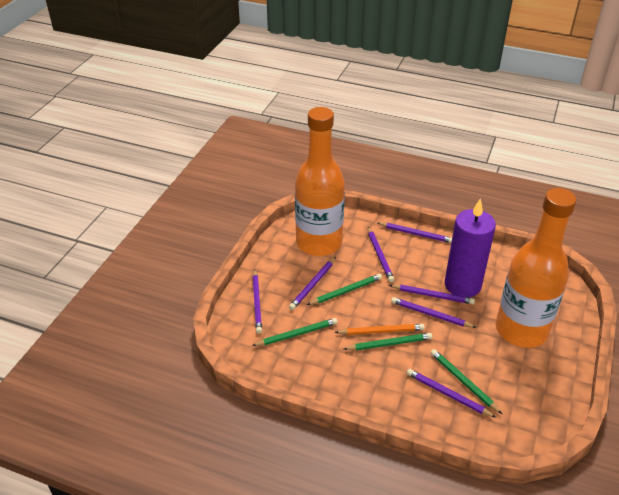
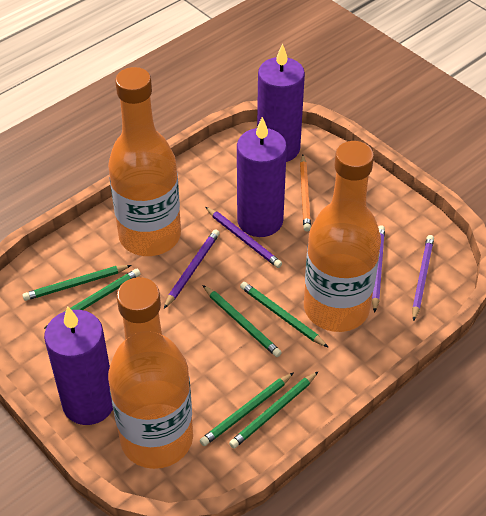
green pencil: [252,318,338,346] [307,274,382,305] [344,333,432,351] [431,349,502,414] = 4 -> [22,265,132,301] [44,269,141,329] [200,372,294,446] [203,285,282,357] [229,372,318,449] [240,282,329,348] = 6
orange bottle: [295,107,345,256] [496,188,576,348] = 2 -> [108,67,181,256] [108,277,193,469] [304,141,381,332] = 3
purple candle: [445,198,496,298] = 1 -> [44,306,113,425] [237,117,287,237] [257,43,305,162] = 3
purple pencil: [252,269,262,334] [289,257,336,310] [368,227,394,282] [377,223,452,243] [389,285,475,304] [391,297,477,328] [407,369,496,418] = 7 -> [164,229,220,308] [206,207,282,268] [372,225,385,313] [412,235,434,321] = 4

